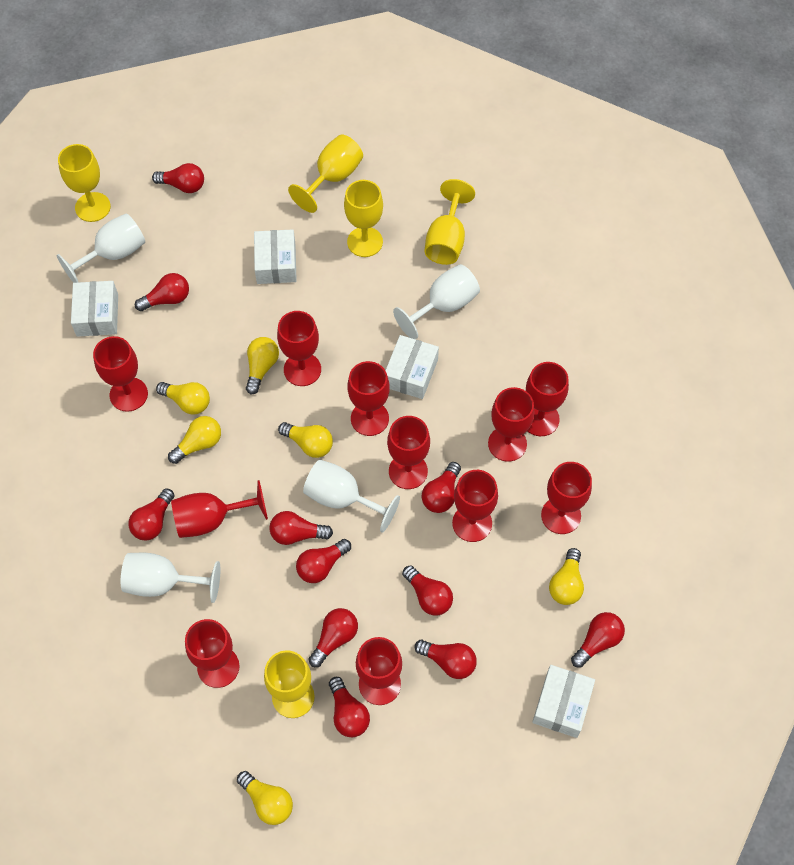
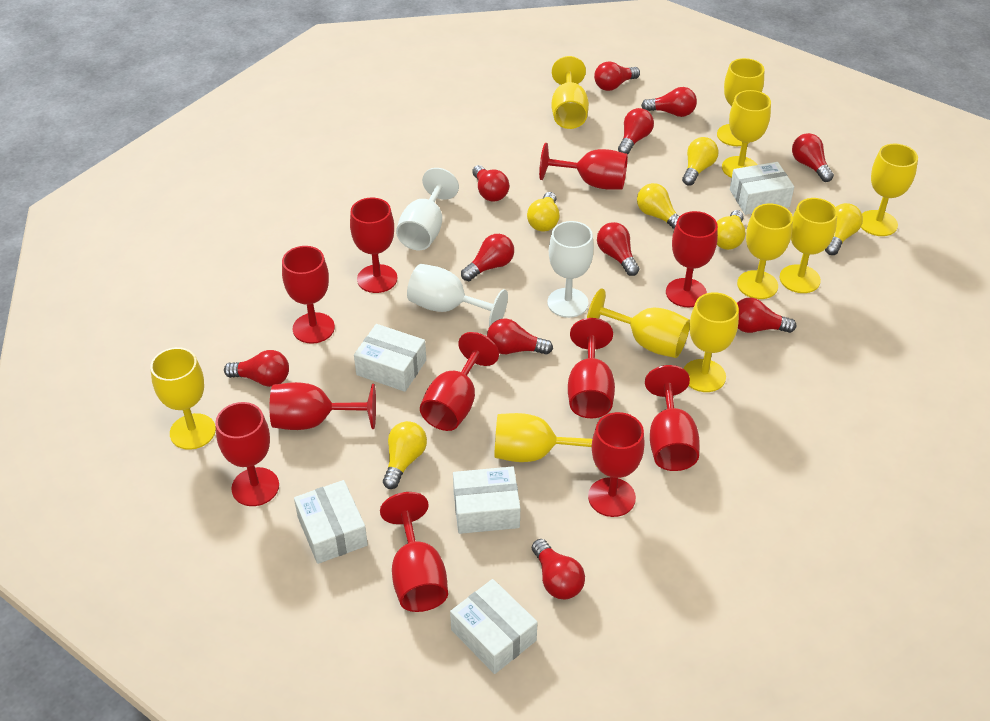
white box: [71,281,118,337] [254,229,297,284] [385,335,439,399] [532,665,595,738] = 4 -> [294,480,368,564] [354,324,426,392] [450,579,538,674] [453,466,520,534] [730,162,794,215] = 5
white goblet: [57,213,145,283] [121,553,220,603] [303,460,400,533] [393,264,480,339] = 4 -> [396,168,459,250] [407,264,508,327] [547,221,594,318] = 3
yellow goblet: [58,144,111,222] [264,650,315,718] [288,134,363,213] [344,180,383,257] [425,179,475,265] = 5 -> [150,347,216,450] [495,413,597,467] [552,56,589,129] [587,289,690,358] [683,292,739,392] [717,58,764,146] [722,90,771,178] [737,203,793,299] [780,198,838,293] [861,144,918,236] = 10

